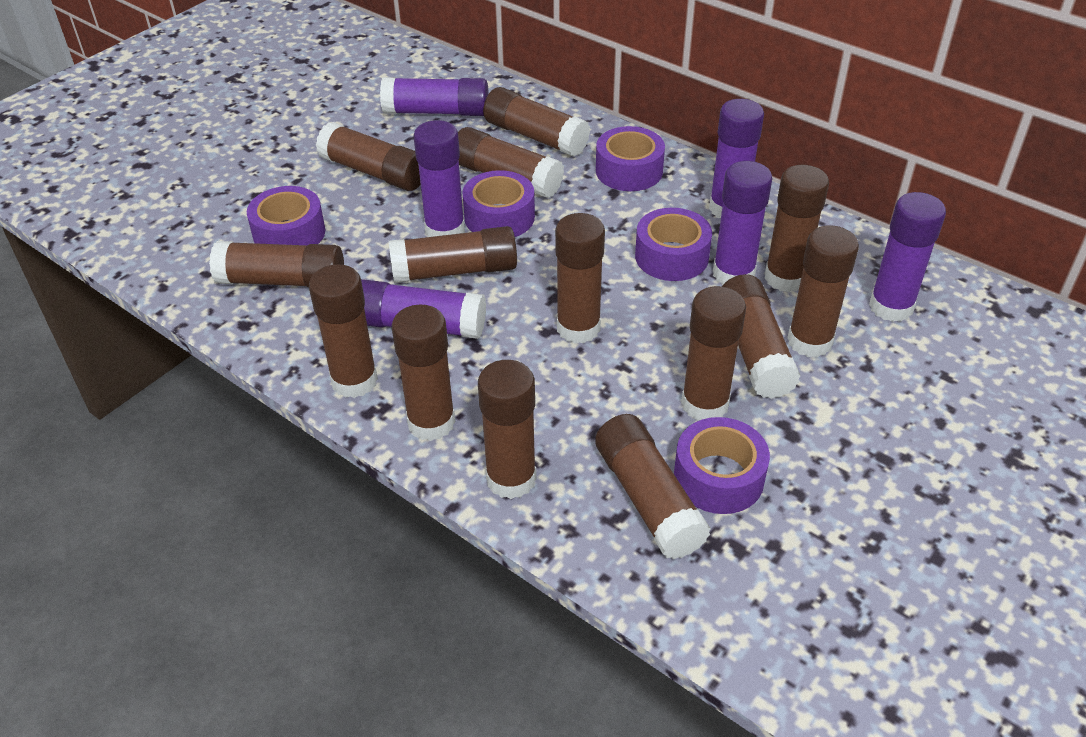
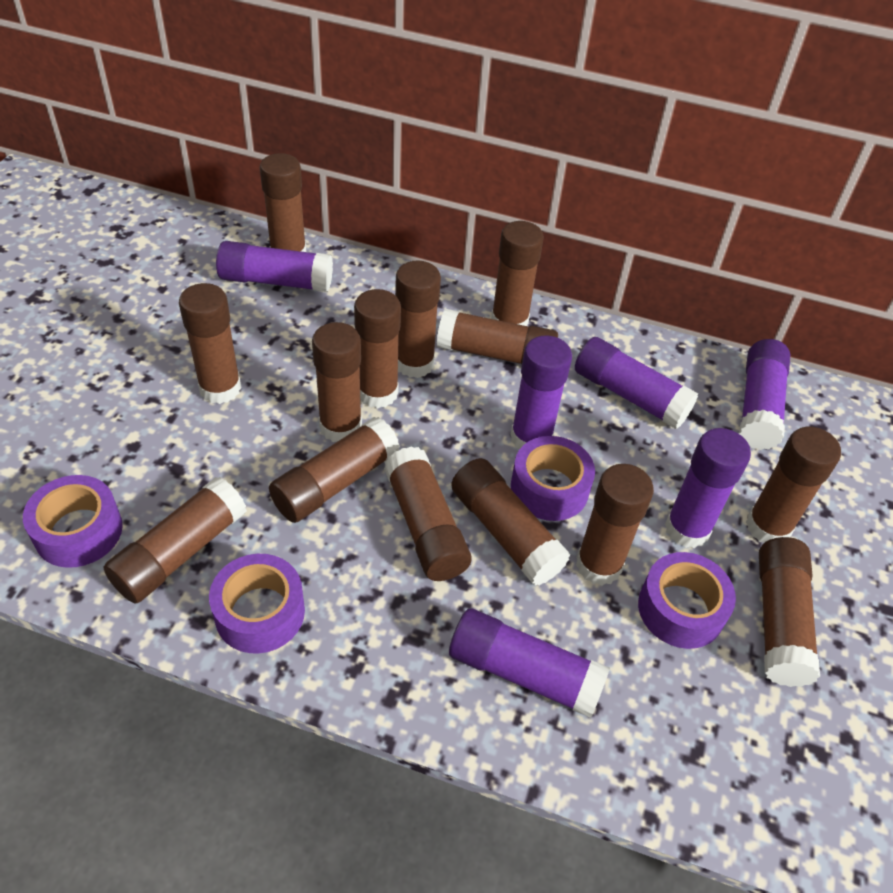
purple tape: [247,186,325,245] [462,170,535,237] [596,126,665,191] [635,208,712,281] [674,417,770,514] = 5 -> [23,475,123,568] [209,554,305,654] [511,436,595,521] [638,552,736,649] = 4

